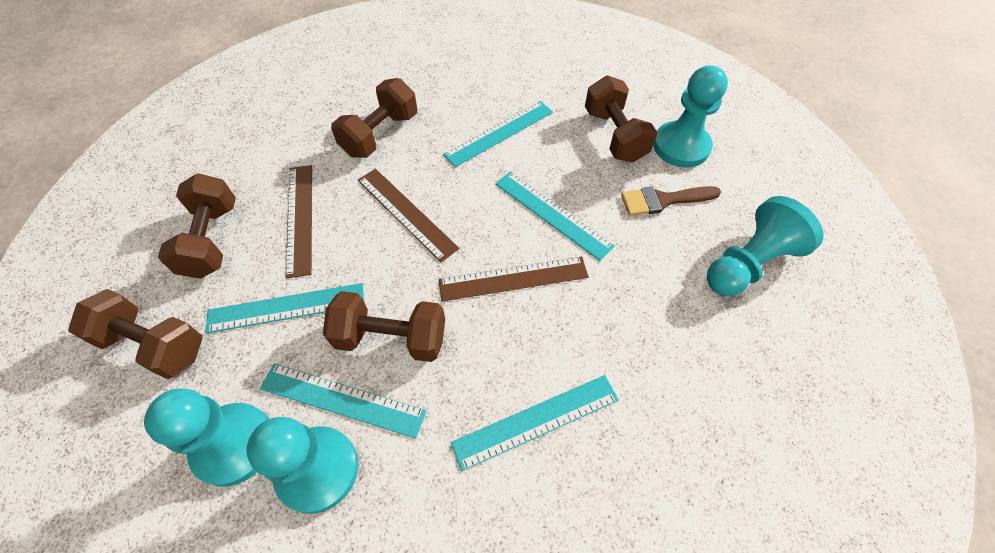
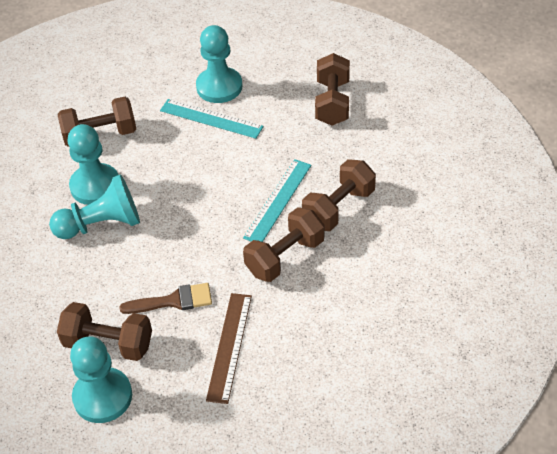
brown ruler: [286,165,312,279] [358,169,459,262] [438,256,589,301] = 3 -> [206,293,252,404] = 1
turquoise ruler: [206,283,364,333] [260,364,427,439] [443,101,553,167] [451,375,619,471] [495,171,615,261] = 5 -> [160,99,264,139] [243,159,311,242] = 2

